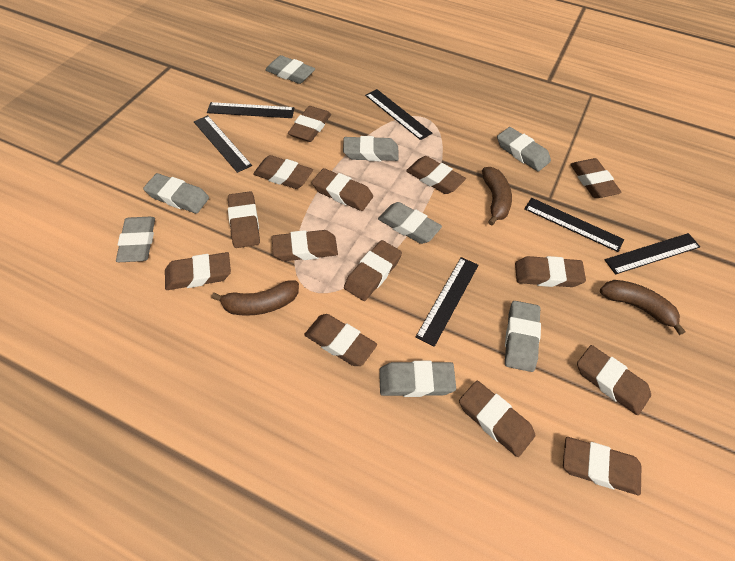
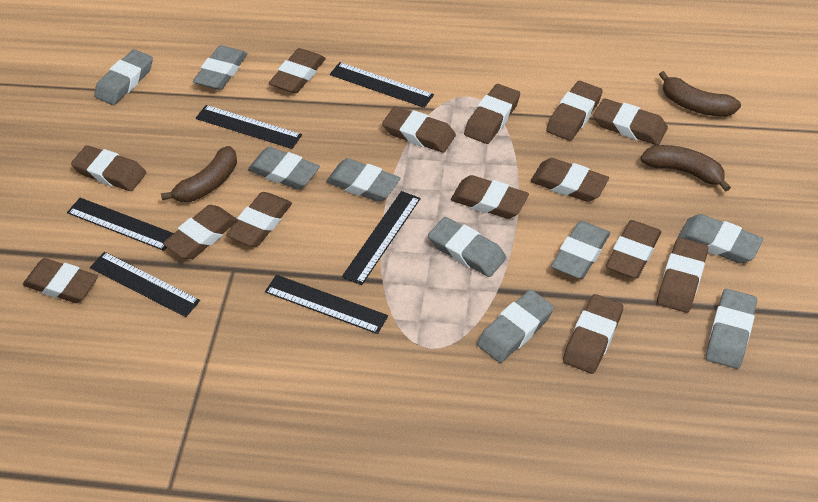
grey eraser: [116,217,155,262] [143,173,209,214] [265,55,315,84] [343,136,399,161] [378,202,442,244] [379,361,456,397] [497,127,551,171] [505,301,541,372] = 8 -> [94,49,153,105] [193,45,247,90] [248,147,320,190] [326,158,400,202] [428,217,506,277] [477,290,554,363] [551,221,610,279] [678,214,763,263] [706,289,757,369] = 9

